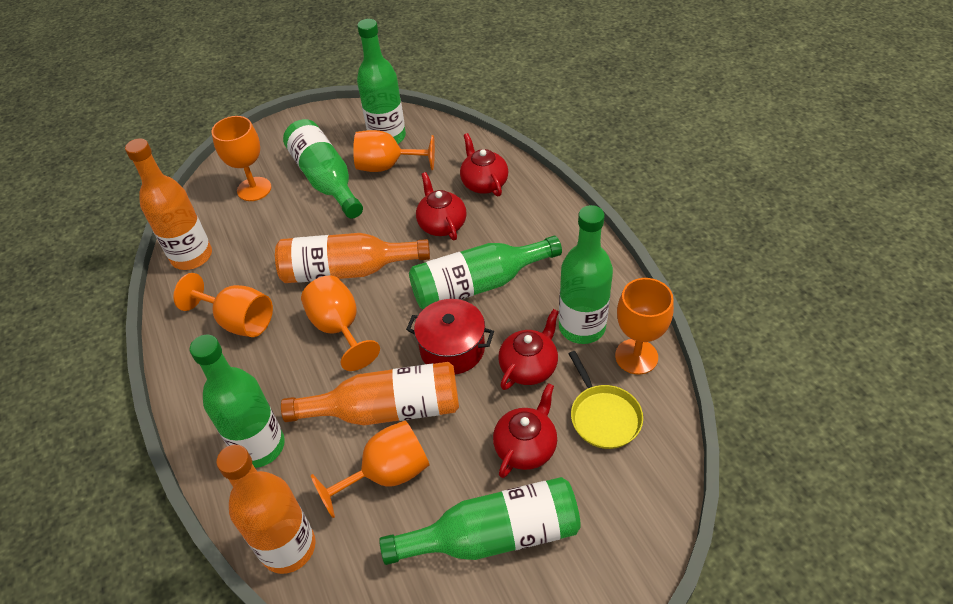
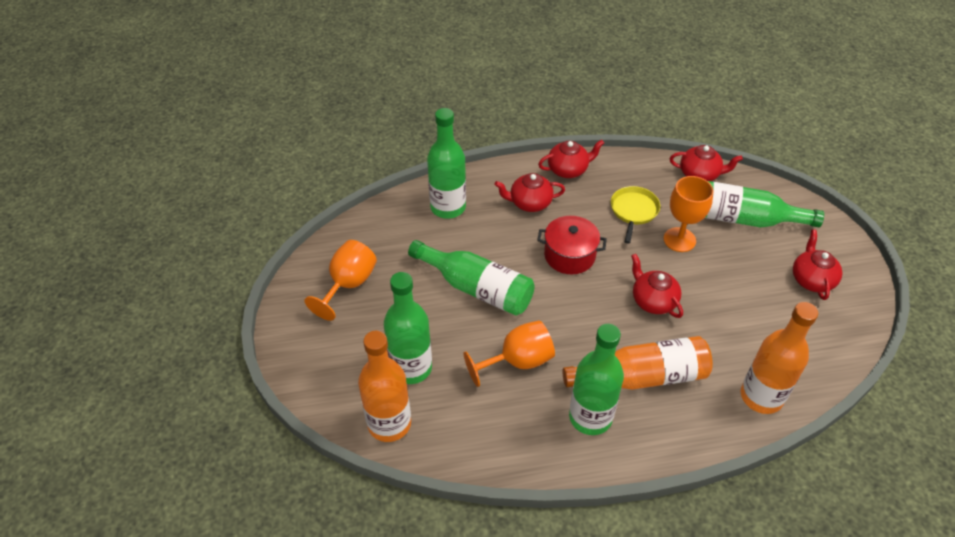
green bottle: [190,335,285,468] [283,119,363,219] [357,19,406,144] [379,477,581,565] [409,236,562,309] [559,205,613,344] = 6 -> [384,272,432,384] [408,240,535,316] [427,108,466,219] [569,324,624,435] [705,181,824,228] = 5
orange bottle: [125,138,212,270] [216,445,316,574] [275,233,430,283] [281,362,459,425] = 4 -> [358,331,411,442] [562,336,713,390] [741,302,818,414] = 3
orange goblet: [173,273,273,337] [212,116,271,201] [301,275,380,371] [311,421,429,518] [353,130,435,172] [615,278,674,375] = 6 -> [305,240,377,321] [464,320,555,387] [664,176,713,252] = 3
red teapot: [416,172,466,240] [460,133,509,197] [493,383,557,478] [498,309,559,390] = 4 -> [495,173,565,212] [538,140,604,178] [631,254,683,318] [670,145,743,181] [793,230,842,300] = 5

